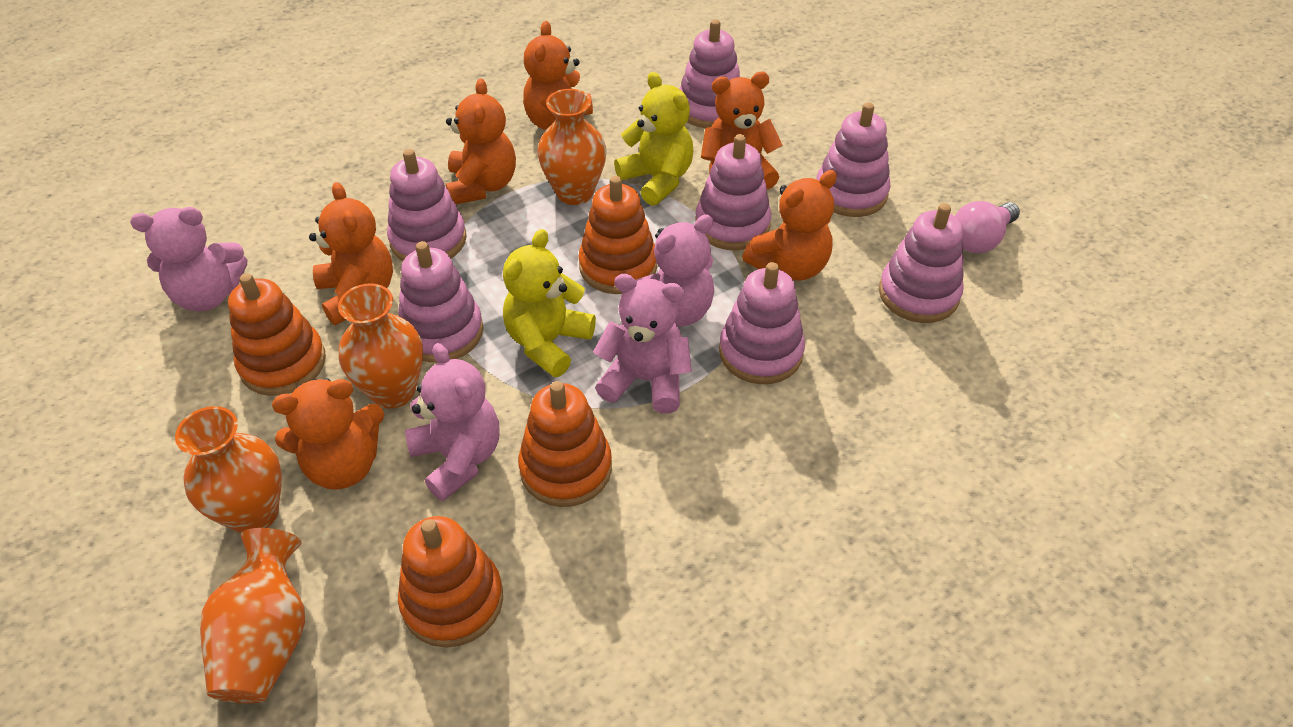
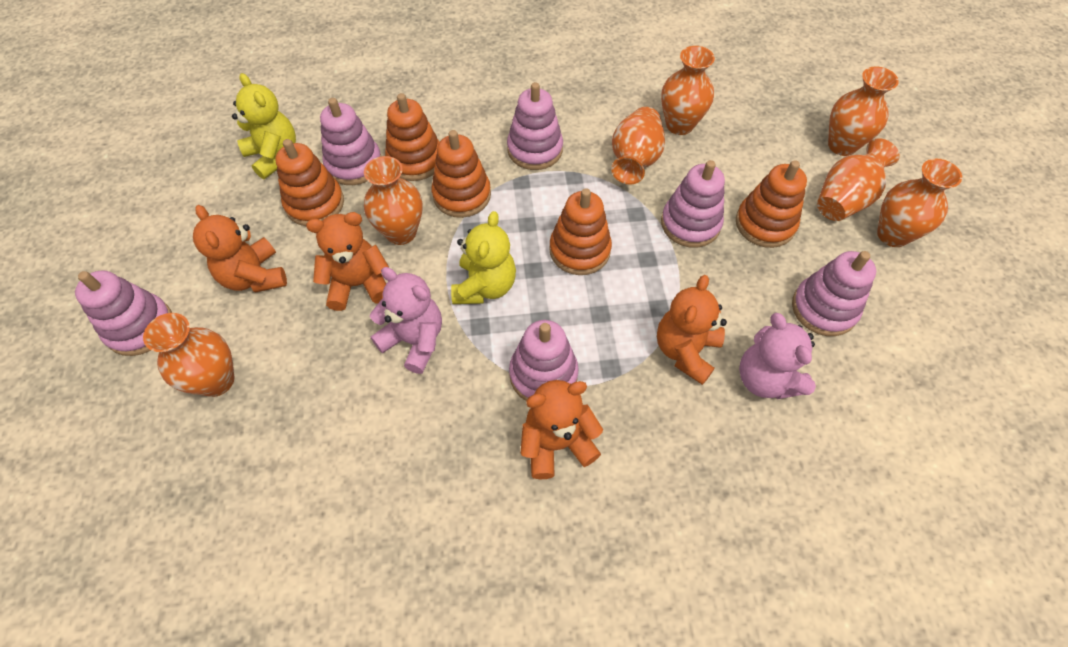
orange stacking toy: [228,273,326,396] [398,516,503,648] [518,381,612,507] [578,176,657,294] = 4 -> [275,139,344,226] [385,93,439,181] [432,130,491,218] [549,188,612,275] [736,160,807,248] = 5
orange teddy bear: [272,378,384,490] [309,182,393,325] [446,78,516,204] [523,21,593,130] [701,72,782,190] [742,170,837,281] = 6 -> [193,205,287,293] [306,212,389,311] [521,380,603,479] [657,275,727,385] = 4
orange vase: [175,406,282,533] [200,528,305,703] [338,283,423,409] [537,89,607,205] = 4 -> [143,313,234,397] [364,156,423,245] [611,107,665,185] [661,46,715,135] [817,138,900,221] [828,66,899,156] [877,159,962,247] = 7
pink light bulb: [955,201,1020,253] = 1 -> none = 0
pink stacking toy: [387,149,467,261] [398,241,483,363] [679,19,740,128] [695,134,772,250] [719,262,805,384] [816,102,891,217] [879,203,964,323] = 7 -> [75,270,172,356] [320,98,381,185] [507,82,563,170] [509,320,579,401] [661,160,725,248] [792,251,876,336] = 6
pink teddy bear: [130,207,247,311] [405,343,499,501] [593,274,692,414] [636,215,714,326] = 4 -> [370,267,442,374] [739,313,816,399] = 2

